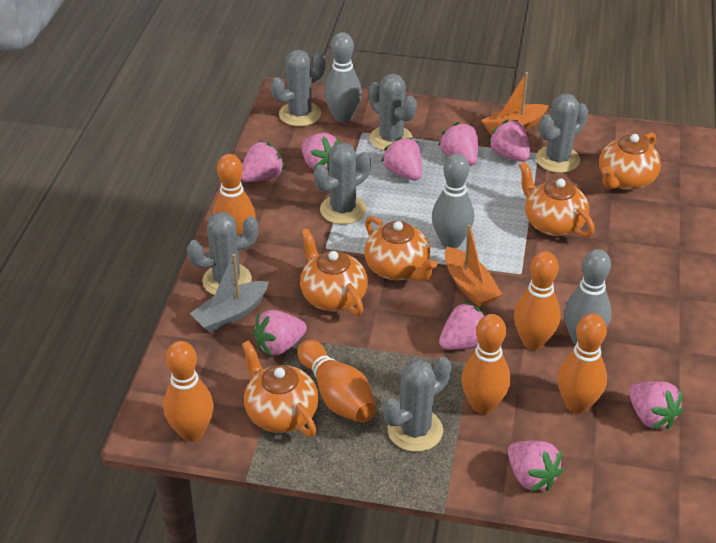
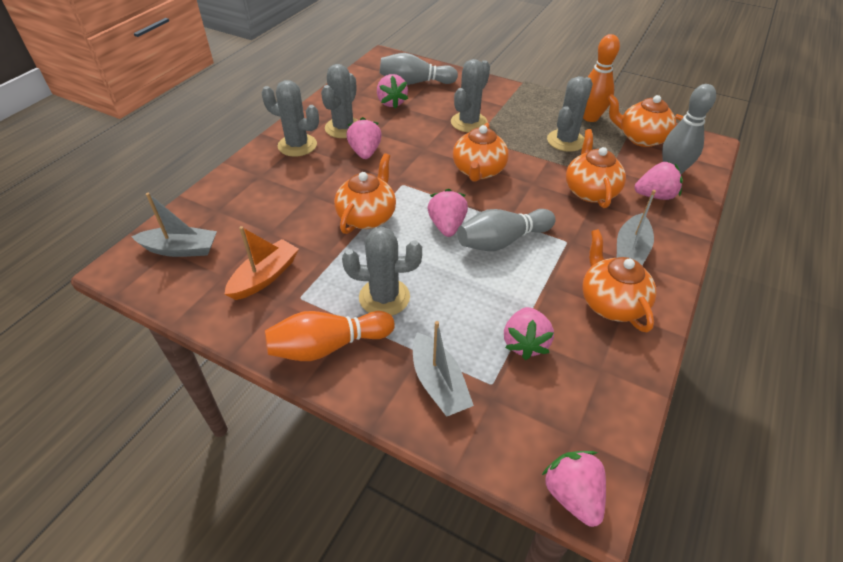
grey boat: [190,254,269,332] = 1 -> [131,193,217,257] [413,321,474,417] [617,190,656,265] = 3
grey cactus: [187,212,259,295] [271,49,326,127] [314,142,371,224] [368,74,417,151] [383,357,452,452] [536,93,588,173] = 6 -> [262,80,319,156] [321,64,359,138] [342,227,422,316] [451,59,490,133] [547,76,593,152] = 5
orange boat: [445,224,502,307] [481,72,549,135] = 2 -> [225,226,299,300] = 1
orange bowling pin: [163,341,214,442] [213,154,256,235] [297,340,376,423] [461,314,510,414] [514,251,561,350] [558,313,607,414] = 6 -> [265,311,395,361] [583,34,620,122] = 2
pink strawberry: [241,141,285,182] [253,310,307,356] [302,133,339,172] [381,137,422,180] [438,122,478,166] [439,301,485,350] [488,120,530,162] [508,441,563,492] [629,381,683,430] = 9 -> [346,117,382,159] [377,74,408,109] [428,189,468,237] [504,307,554,360] [542,451,606,527] [635,161,683,200] = 6

